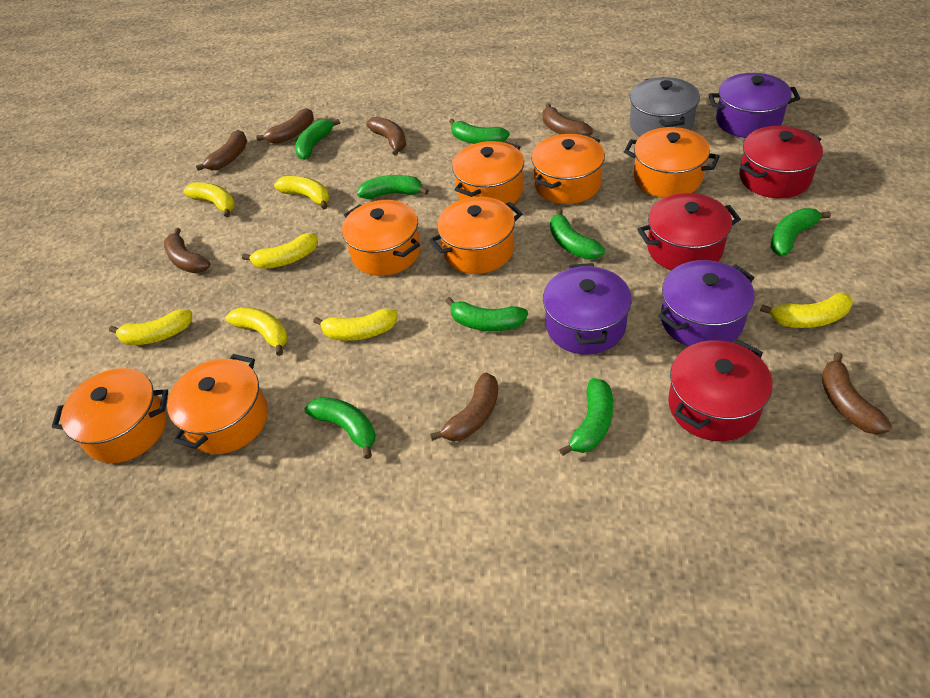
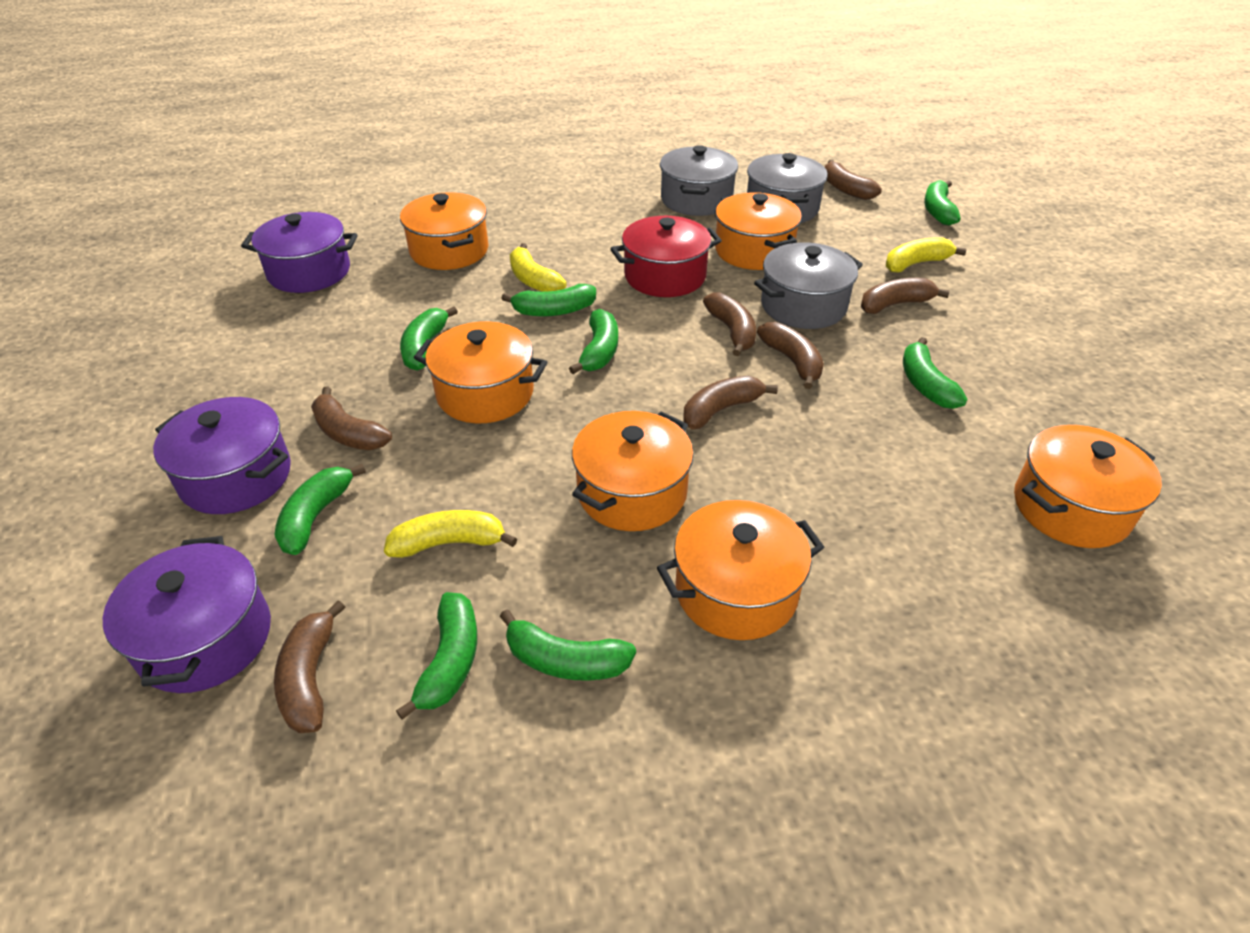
grey pot: [630,77,700,137] = 1 -> [660,145,738,216] [747,153,828,223] [754,242,863,329] = 3
orange pot: [52,368,168,463] [167,354,268,454] [342,200,421,276] [429,197,523,274] [452,141,524,204] [531,134,605,204] [624,127,720,198] = 7 -> [400,192,488,270] [414,321,547,423] [572,411,694,531] [657,500,824,640] [715,192,802,270] [1014,425,1162,548] = 6
red pot: [637,193,741,271] [668,340,773,441] [739,126,823,198] = 3 -> [610,216,722,297] = 1
yellow banana: [109,309,192,345] [184,182,235,217] [226,307,288,356] [242,233,318,269] [274,176,329,209] [313,308,398,341] [760,292,853,328] = 7 -> [384,510,517,558] [510,243,567,292] [886,237,966,272] = 3

